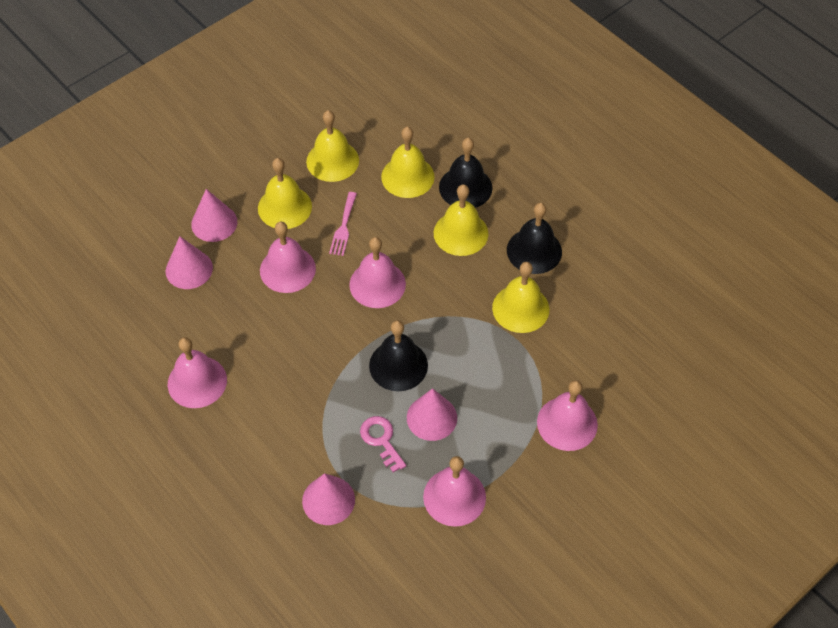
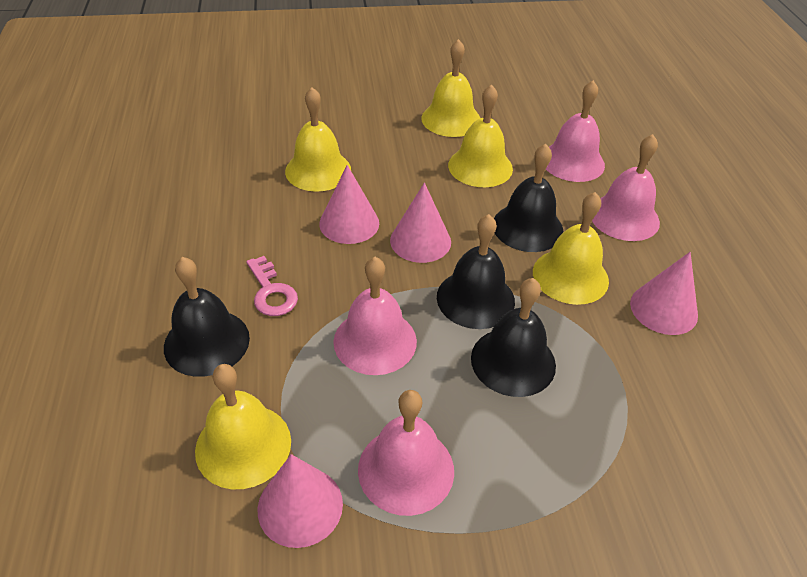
black bell: [369,320,428,391] [439,138,493,208] [507,203,562,274] = 3 -> [164,257,250,377] [437,214,515,329] [471,278,556,397] [494,144,563,252] = 4
pink bell: [168,337,227,408] [260,222,316,293] [349,237,406,308] [423,456,486,527] [537,380,598,451] = 5 -> [333,257,417,375] [358,390,454,516] [546,80,605,182] [592,134,660,241] = 4
pink fork: [329,192,357,256] = 1 -> none = 0

